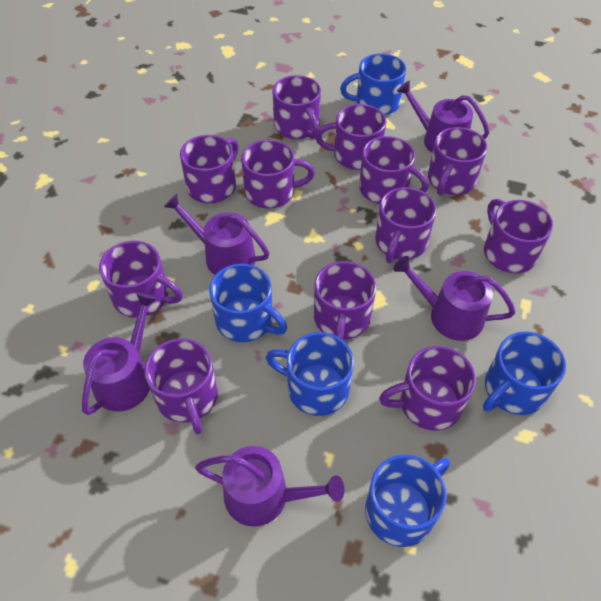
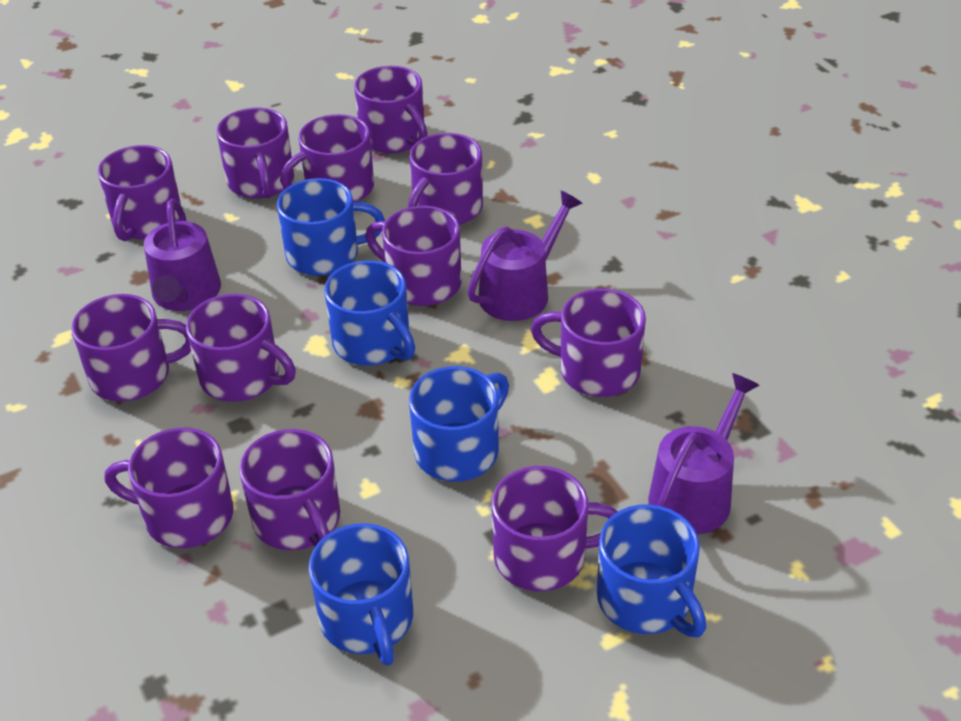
purple watering can: [82,293,157,415] [164,194,269,275] [195,446,345,527] [393,256,516,341] [397,80,490,152] = 5 -> [144,199,221,311] [467,191,583,321] [648,373,760,535] = 3

